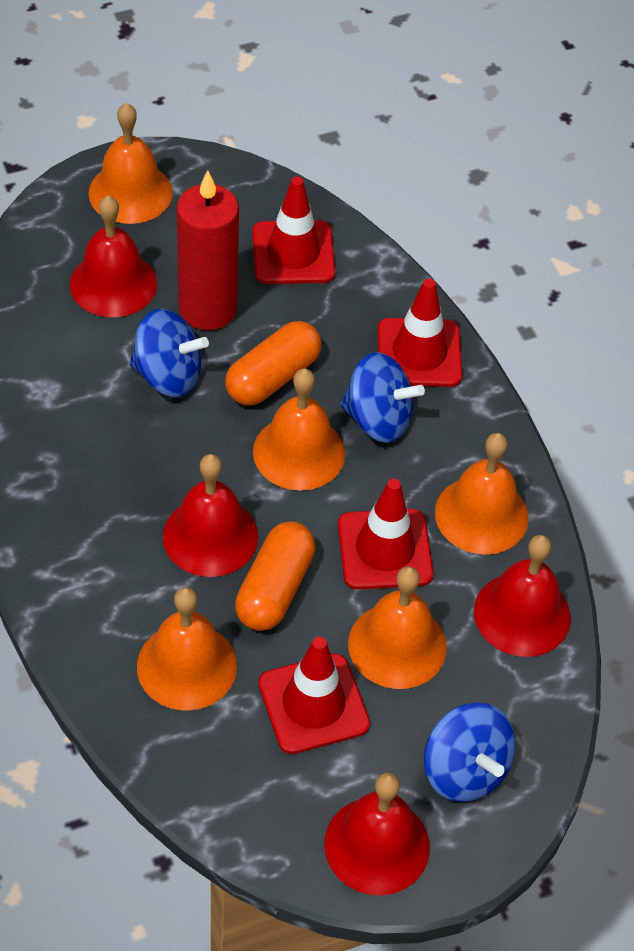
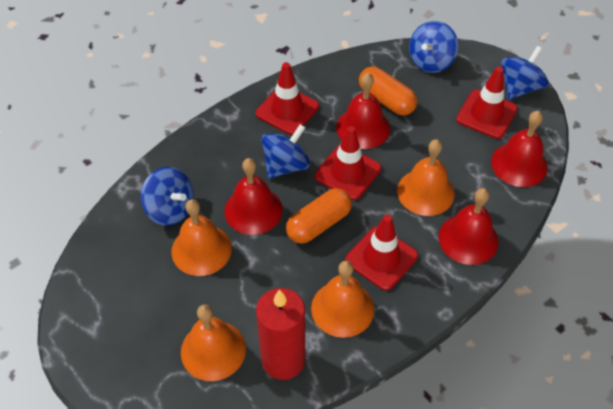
blue spinning top: [130,309,209,397] [341,352,425,443] [424,703,516,802] = 3 -> [141,167,194,226] [261,124,310,179] [409,21,458,73] [501,46,549,100] = 4
orange bell: [88,103,173,224] [137,587,237,711] [253,368,345,491] [348,566,447,689] [435,433,529,555] = 5 -> [172,199,232,276] [181,304,246,381] [311,261,374,338] [397,139,454,216] = 4

